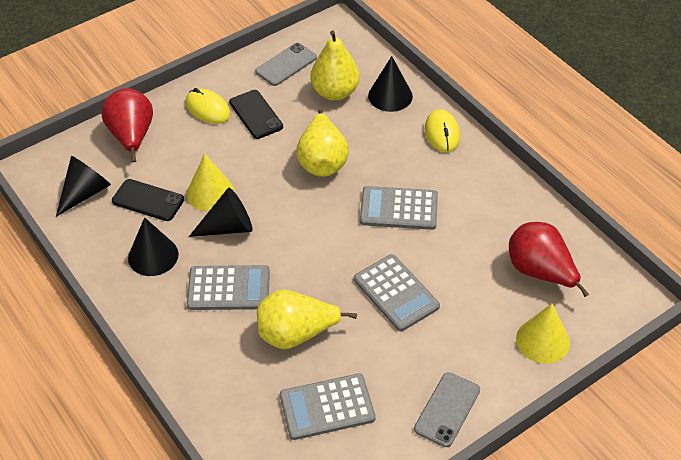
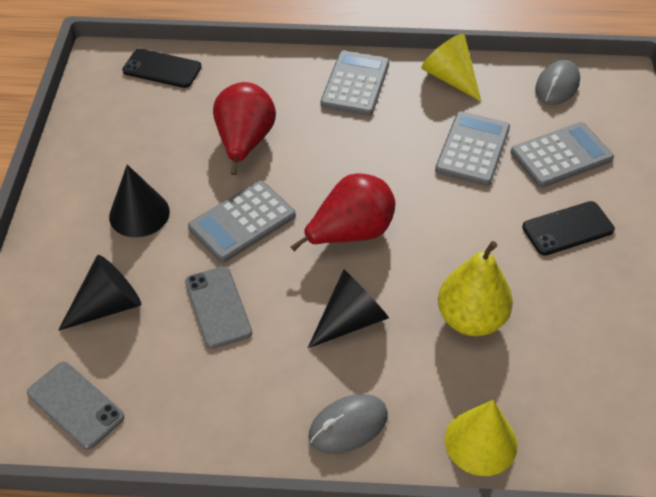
black cone: [56,156,111,217] [128,217,179,276] [189,188,252,237] [368,56,413,112] = 4 -> [58,255,141,331] [109,164,170,237] [308,269,389,348] = 3
grey mouse: none = 0 -> [308,394,388,454] [535,60,580,105] = 2
yellow mouse: [186,88,231,124] [425,109,460,152] = 2 -> none = 0
yellow pear: [257,290,357,349] [296,109,349,177] [310,30,360,101] = 3 -> [438,241,513,336] = 1

